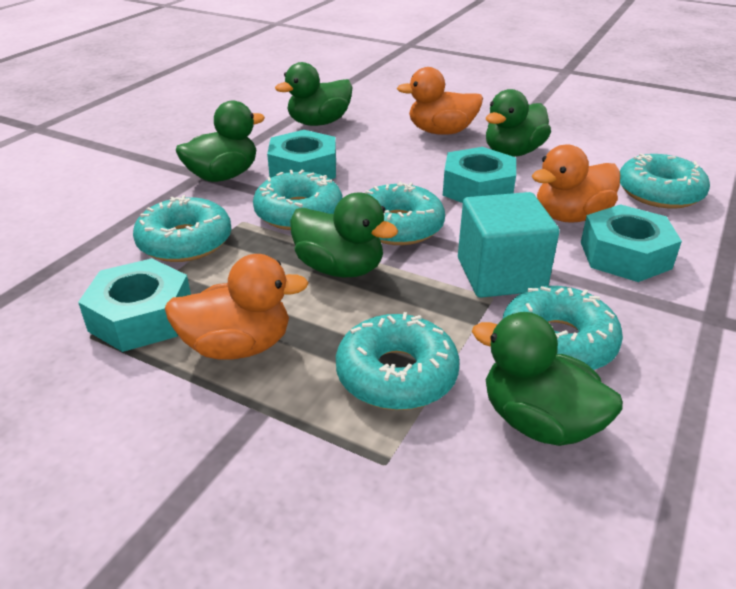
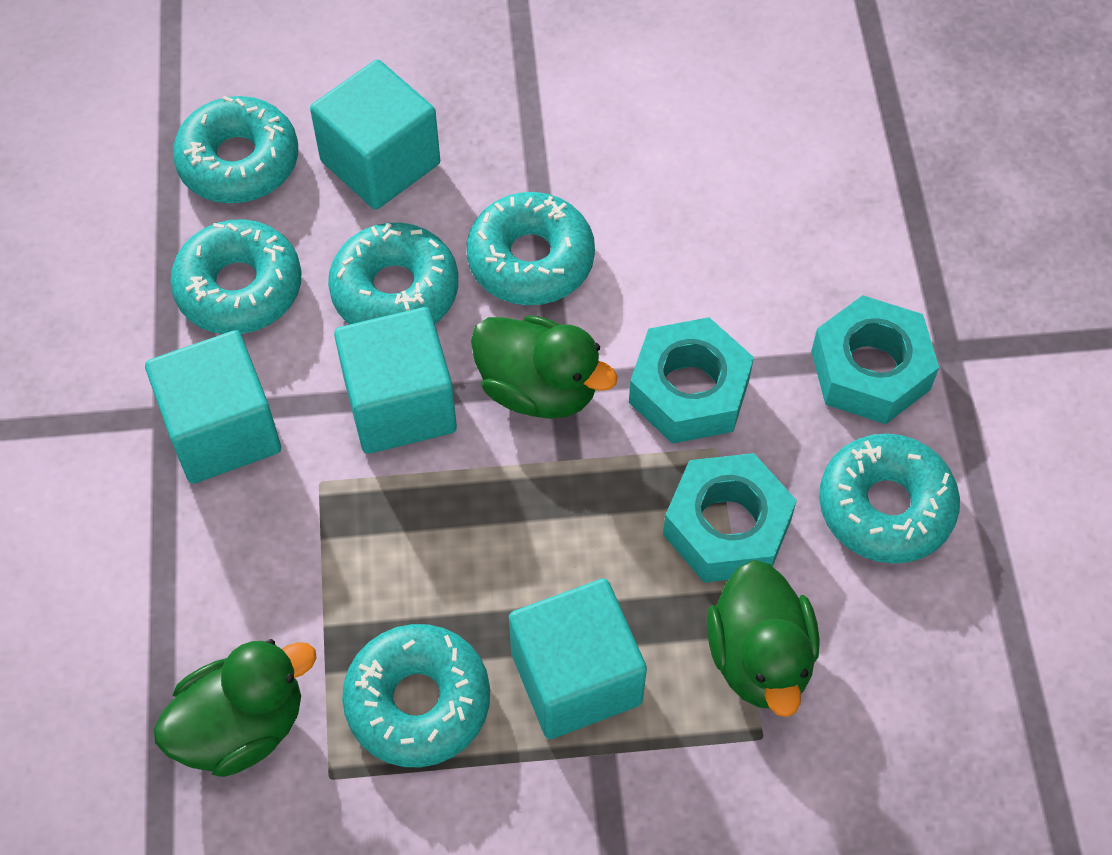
green duck: [175,101,265,182] [275,62,353,126] [290,192,398,277] [472,312,623,446] [486,89,551,157] = 5 -> [154,639,317,777] [471,315,618,419] [707,560,819,717] = 3
orange duck: [165,254,308,360] [397,67,483,135] [532,144,620,223] = 3 -> none = 0
turquoise cube: [458,192,560,298] = 1 -> [145,330,281,484] [310,59,440,210] [334,307,457,454] [509,578,647,739] = 4
turquoise nut: [78,258,191,352] [267,130,336,179] [443,147,516,203] [581,204,682,282] = 4 -> [629,317,754,444] [663,453,797,583] [811,295,939,424] = 3

